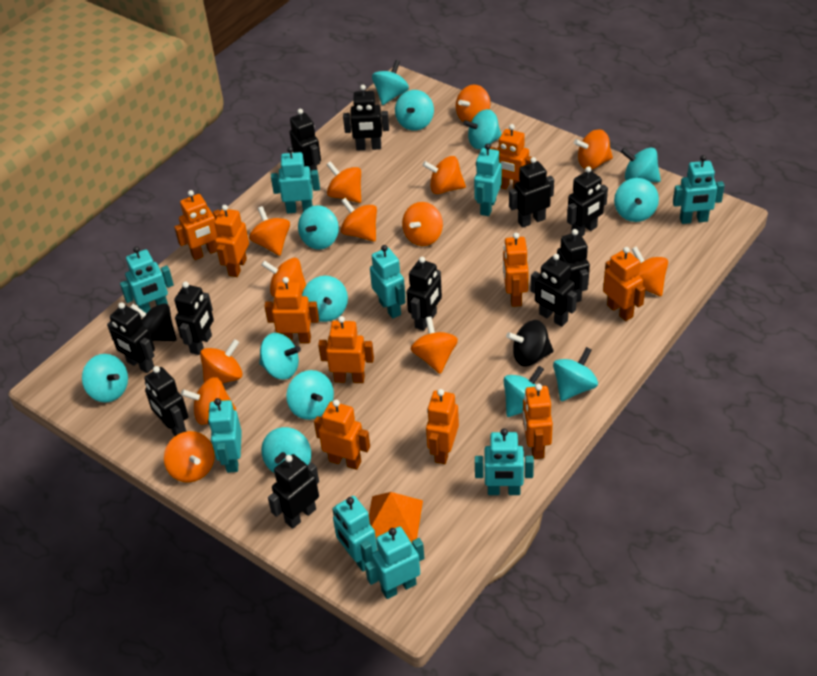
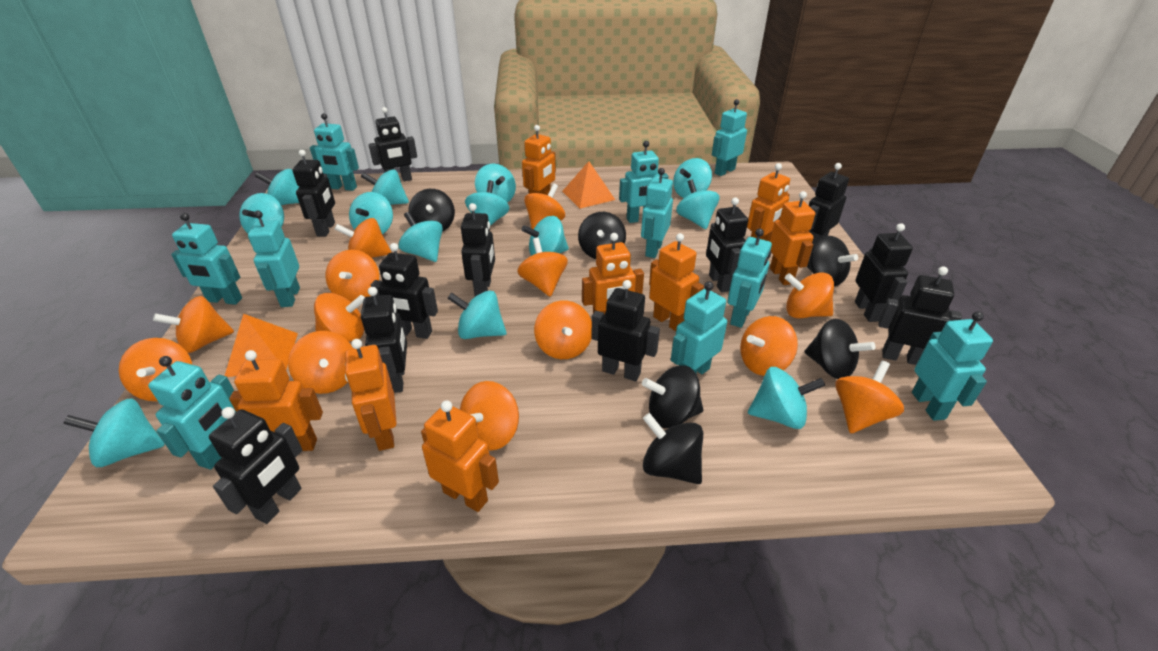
black spinning top: [130,303,177,341] [506,320,554,367] = 2 -> [408,189,455,232] [578,212,626,259] [642,365,703,428] [643,413,703,484] [804,319,875,379] [807,236,858,286] = 6
orange pyramid: [369,492,423,543] = 1 -> [225,314,298,377] [562,161,615,209] = 2
orange robot: [174,190,220,260] [215,205,249,277] [264,277,319,344] [314,400,370,470] [318,316,374,383] [426,389,459,464] [490,124,532,189] [503,233,529,307] [523,384,553,459] [603,247,645,321] = 10 -> [229,350,323,451] [345,339,397,451] [421,400,499,512] [522,125,556,195] [582,233,644,314] [649,233,704,331] [747,163,790,241] [770,191,815,285] = 8
turquoise robot: [120,246,174,314] [208,398,242,473] [271,147,320,213] [332,496,377,572] [365,526,424,599] [370,245,406,319] [474,144,502,216] [475,428,534,495] [673,155,725,224] = 9 -> [148,356,236,469] [171,213,242,305] [248,211,300,307] [310,113,359,191] [619,141,669,223] [641,168,673,258] [671,281,727,374] [712,99,747,176] [727,228,772,328] [912,311,993,421] = 10

